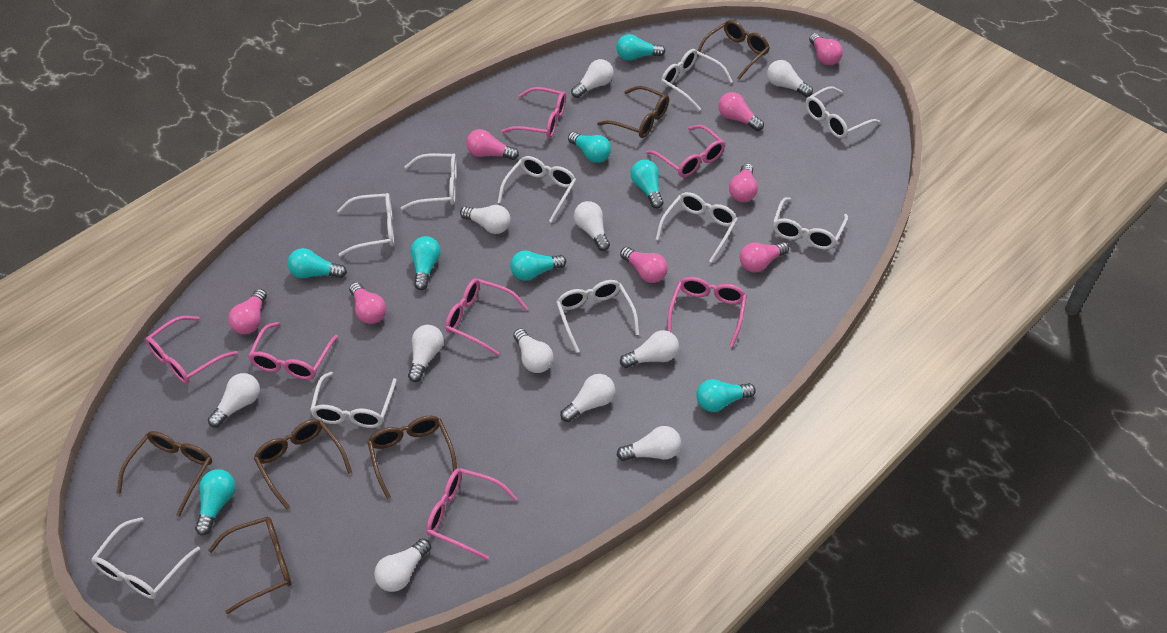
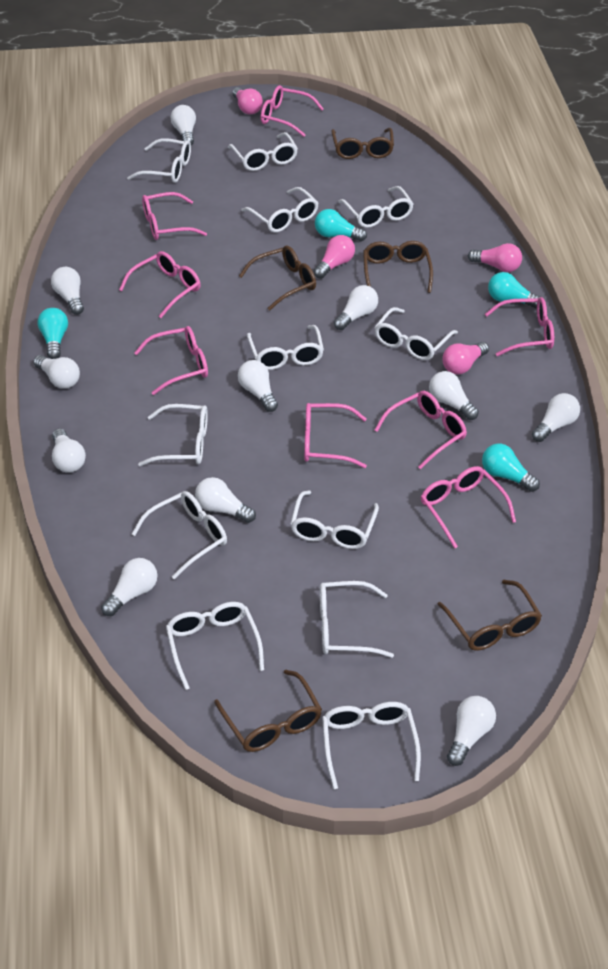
brown glasses: [117,431,212,517] [208,516,292,614] [254,419,352,510] [367,416,457,499] [597,86,669,138] [697,20,770,80] = 6 -> [214,670,322,752] [239,245,316,311] [331,128,394,159] [363,241,433,293] [437,580,542,651] = 5
pink glasses: [145,316,238,384] [248,322,338,380] [426,468,518,560] [445,278,528,356] [501,87,566,138] [646,125,725,177] [667,277,747,347] = 7 -> [119,251,201,318] [134,326,208,395] [142,192,207,240] [261,85,324,137] [304,403,367,468] [375,391,467,469] [421,466,516,549] [485,297,554,357] = 8
pink light bulb: [228,289,267,334] [349,282,386,324] [466,129,519,160] [620,247,668,283] [718,92,764,131] [729,163,758,202] [740,242,789,272] [809,33,843,65] = 8 -> [233,87,263,114] [314,235,355,279] [442,342,489,374] [468,243,522,272] = 4
turquoise light bulb: [195,469,235,536] [288,248,347,278] [411,236,441,290] [510,251,566,281] [568,132,611,163] [616,34,665,60] [631,160,663,209] [696,379,756,412] = 8 -> [38,308,68,359] [315,209,367,241] [482,444,540,492] [488,272,541,308] = 4
white glasses: [91,517,200,599] [310,372,397,428] [337,193,394,256] [401,153,457,210] [497,156,576,223] [556,280,639,353] [656,192,738,263] [661,49,733,111] [773,197,848,250] [806,86,880,139] = 10 -> [127,138,191,183] [132,491,227,579] [138,404,208,466] [166,602,264,690] [228,132,298,171] [241,187,319,233] [247,325,324,370] [290,490,379,549] [320,581,394,658] [322,702,421,789] [338,186,414,228] [374,307,458,360] = 12

